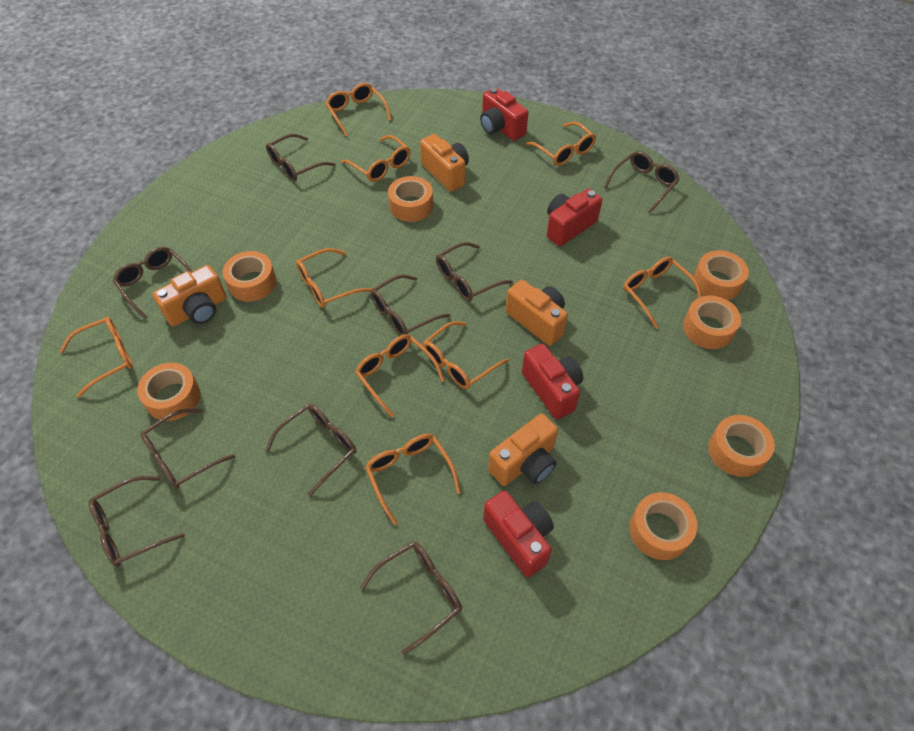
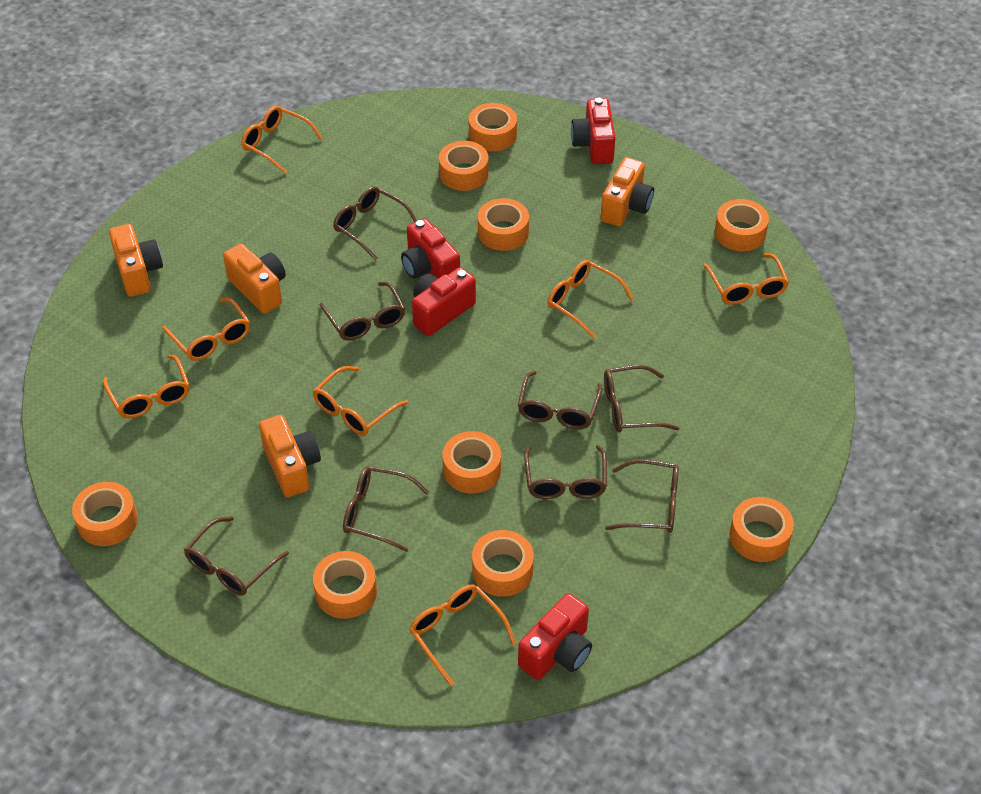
brown glasses: [88,476,185,567] [113,247,192,319] [140,409,235,489] [265,404,356,496] [266,134,335,181] [360,541,462,655] [370,274,451,336] [436,242,513,301] [604,151,680,213] = 9 -> [184,516,289,595] [320,282,405,341] [333,186,417,260] [343,466,429,552] [518,371,602,429] [524,445,607,499] [604,365,679,433] [605,459,679,533] = 8
orange glasses: [60,317,133,398] [296,248,372,308] [326,83,392,137] [341,135,411,182] [355,334,445,417] [365,434,461,525] [423,321,509,389] [525,122,596,166] [623,257,702,329] = 9 -> [103,355,189,418] [162,297,250,361] [241,106,323,173] [313,366,408,435] [409,585,516,686] [547,260,634,338] [703,253,789,305] = 7
orange tape: [137,363,200,421] [223,251,276,302] [388,176,433,222] [630,492,697,560] [683,296,741,349] [693,250,749,300] [708,415,775,477] = 7 -> [72,482,138,546] [313,551,377,619] [439,141,489,191] [442,431,501,493] [469,103,517,151] [472,530,534,597] [478,198,529,251] [714,199,769,251] [729,497,794,562] = 9

